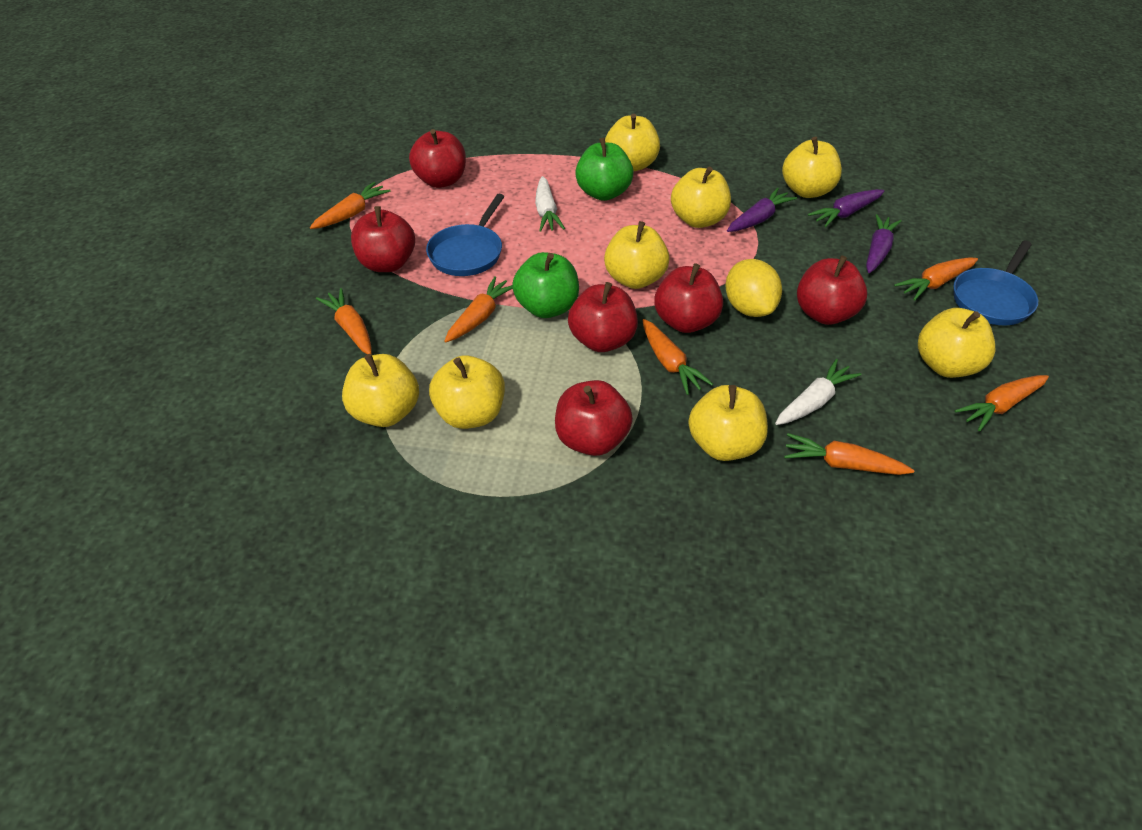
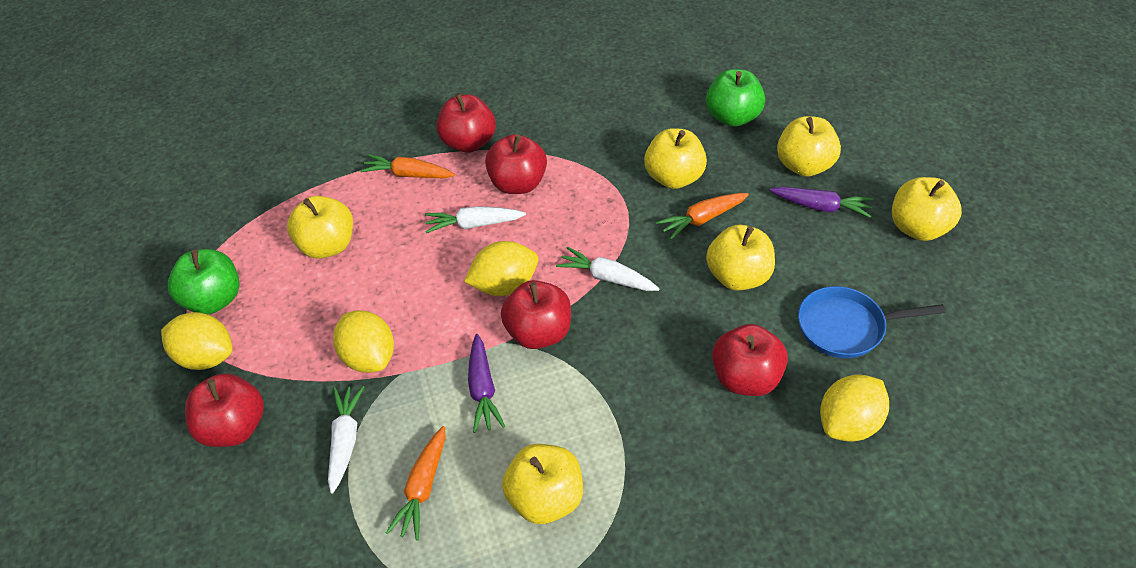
blue pan: [426,194,505,276] [953,241,1038,325] = 2 -> [798,286,946,358] = 1
orange carrot: [310,182,391,229] [316,288,372,354] [445,276,513,342] [642,319,713,395] [784,433,914,475] [894,257,978,301] [955,375,1049,431] = 7 -> [360,154,455,178] [386,426,445,541] [656,193,749,240] = 3
purple carrot: [727,188,797,232] [808,189,885,227] [866,214,902,273] = 3 -> [468,334,505,433] [770,187,873,218] = 2
red apple: [351,206,415,272] [409,129,466,188] [555,380,633,456] [568,282,638,352] [654,263,723,333] [797,255,867,325] = 6 -> [185,373,264,447] [437,93,496,153] [485,134,547,194] [501,280,571,349] [712,324,788,396] = 5
white carrot: [535,176,565,232] [775,359,861,425] = 2 -> [328,386,364,494] [425,206,526,233] [556,247,659,291] = 3
yellow apple: [342,354,419,427] [429,355,505,429] [604,221,670,289] [605,114,660,171] [671,167,731,228] [688,385,768,461] [782,137,842,198] [918,308,995,378] = 8 -> [287,196,353,259] [502,444,583,524] [644,128,707,189] [706,225,775,291] [777,116,841,177] [892,177,962,241] = 6
yellow lemon: [725,259,782,317] = 1 -> [161,312,233,370] [333,310,394,373] [464,241,539,296] [820,375,889,441] = 4

